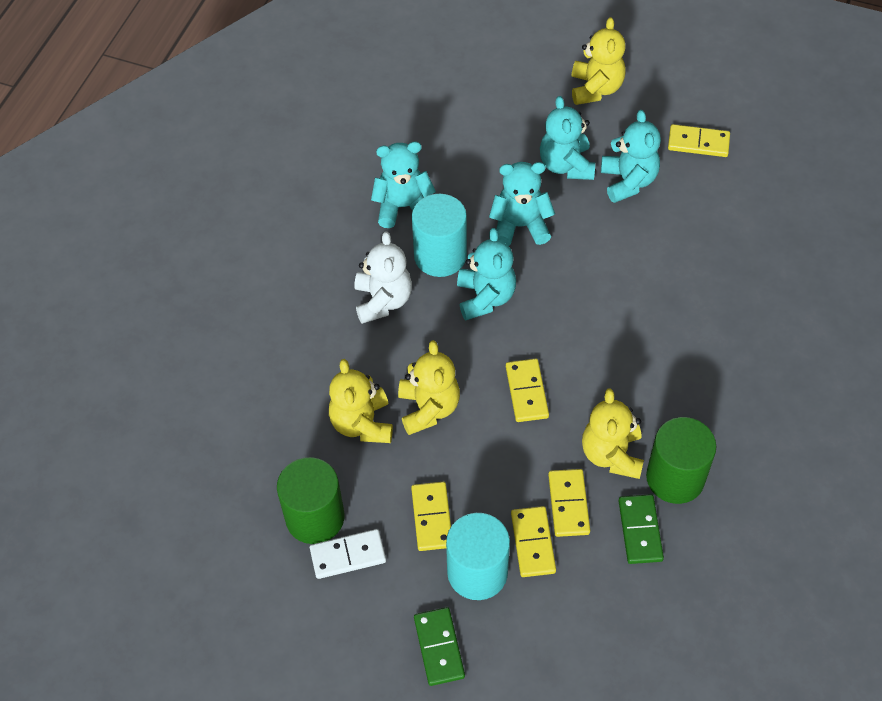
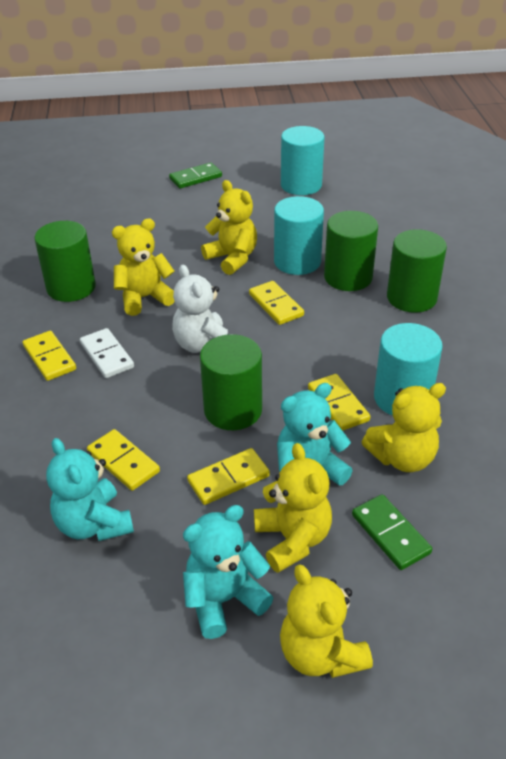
green cylinder: [277,457,344,544] [646,417,716,504] = 2 -> [34,221,96,302] [200,334,262,430] [324,211,378,291] [387,229,447,313] = 4
turquoise cylinder: [412,194,467,277] [446,513,510,600] = 2 -> [274,196,324,275] [281,126,324,195] [374,323,443,416] = 3
turquoise teddy bear: [371,142,436,228] [457,228,516,320] [489,162,555,246] [540,96,595,180] [601,110,661,203] = 5 -> [46,438,134,541] [183,505,273,639] [277,383,353,486] = 3
yellow teddy bear: [329,359,393,443] [398,340,460,435] [572,17,626,105] [582,388,644,479] = 4 -> [112,218,175,316] [201,180,257,275] [254,443,332,573] [280,564,373,678] [362,383,446,472] = 5

